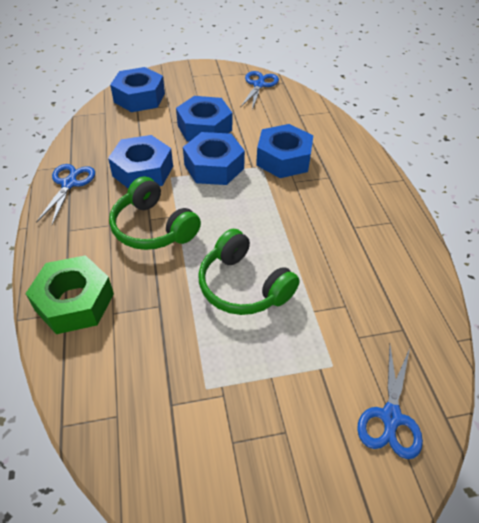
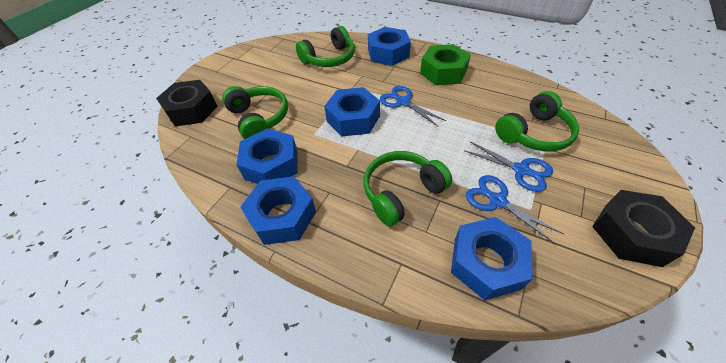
black nut: none = 0 -> [156,80,218,126] [592,190,695,267] = 2
green headphones: [109,176,201,250] [198,229,300,315] = 2 -> [222,86,288,139] [296,26,355,67] [363,151,452,226] [495,91,579,152] = 4

